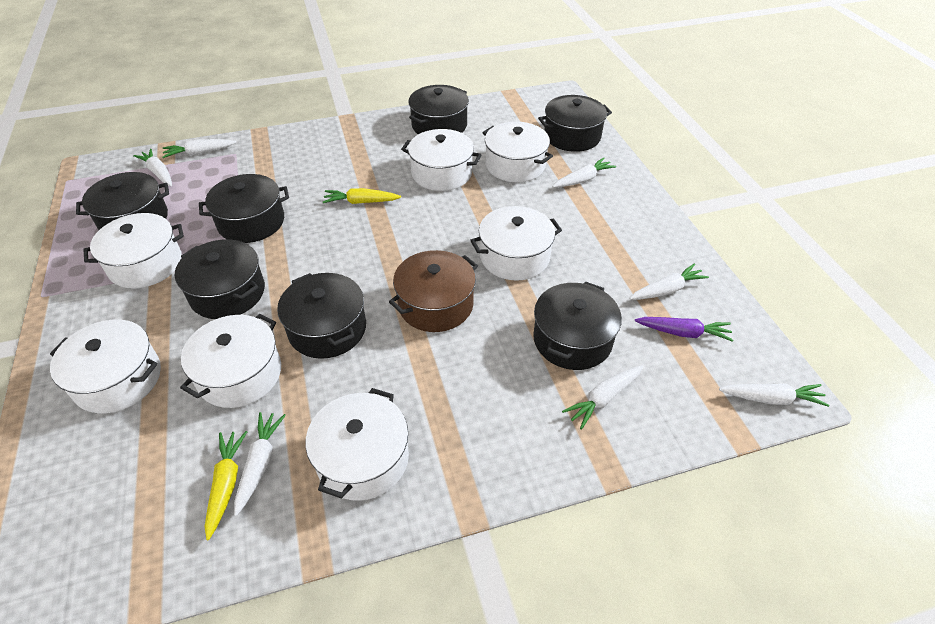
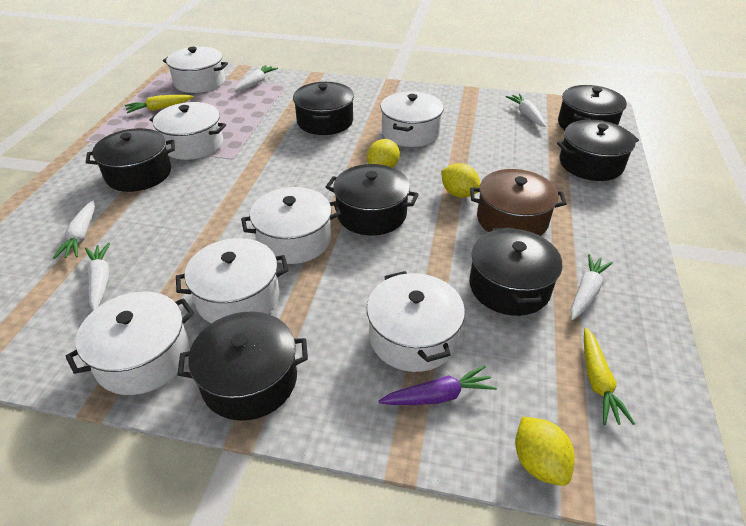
white carrot: [133,149,172,186] [163,139,236,158] [234,412,286,516] [552,158,616,187] [562,365,643,430] [629,263,709,300] [719,383,829,407] = 7 -> [53,201,95,259] [85,243,110,311] [234,65,278,91] [506,94,546,127] [571,254,613,320] = 5
yellow lemon: none = 0 -> [367,139,400,168] [441,163,480,198] [515,417,575,486] = 3

